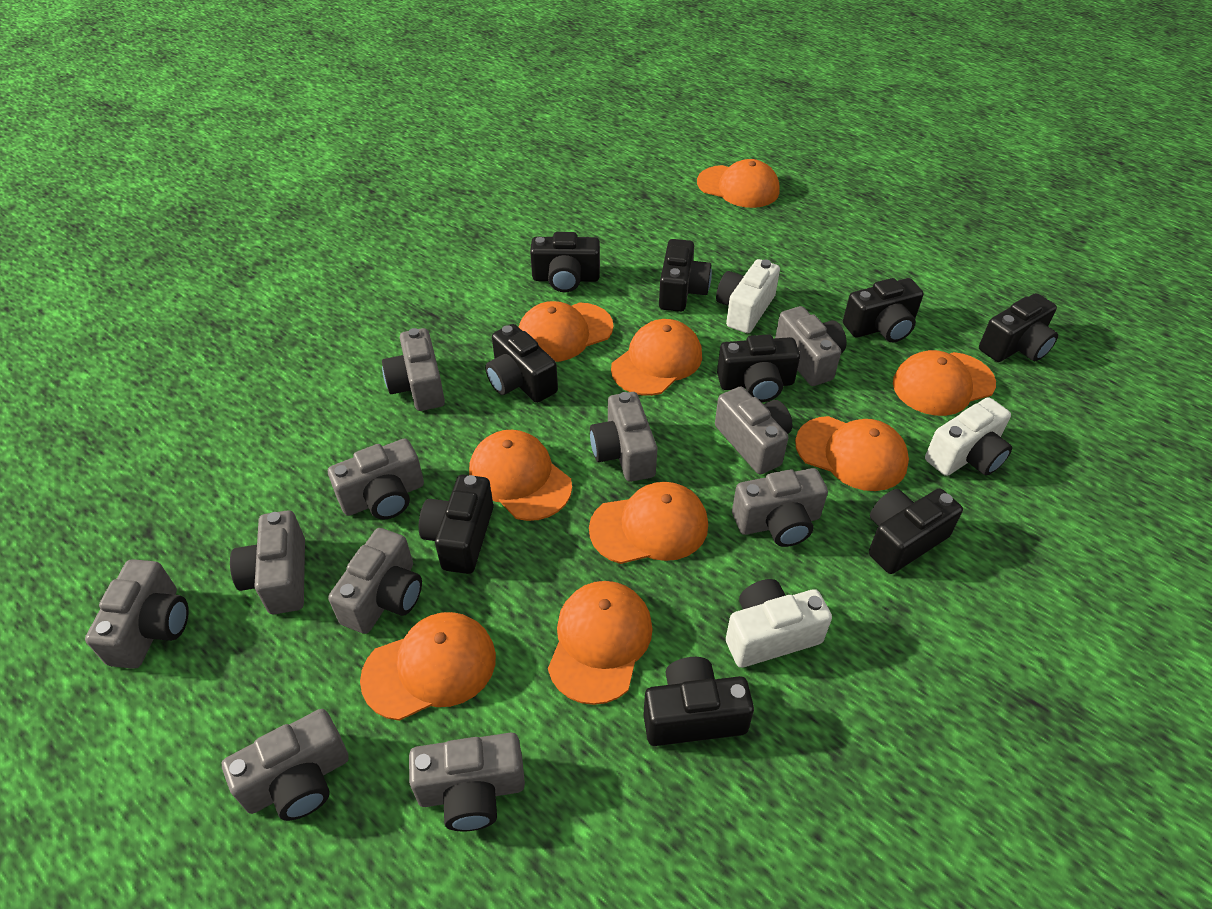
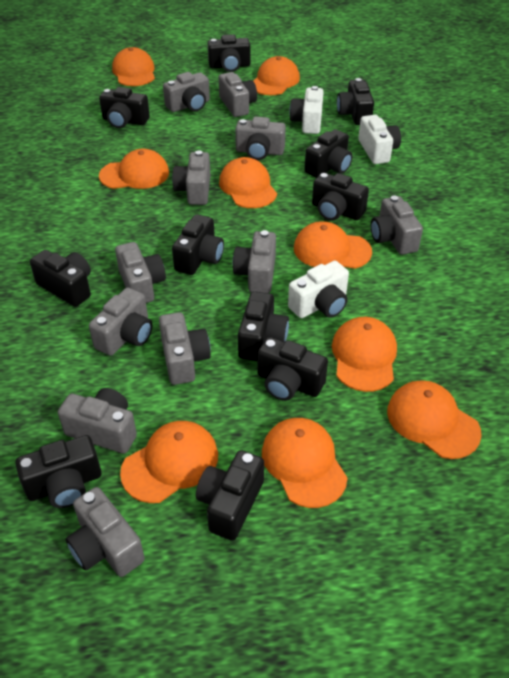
black camera: [419,475,493,574] [485,324,558,403] [530,232,600,292] [643,657,754,746] [659,239,712,312] [717,334,800,402] [843,278,923,342] [869,489,963,574] [979,293,1058,362] = 9 -> [15,435,102,508] [30,250,91,307] [99,87,150,128] [172,214,224,275] [196,450,264,541] [208,34,250,72] [238,291,289,361] [258,337,328,401] [304,129,352,178] [312,173,369,221] [337,78,374,125] = 11

